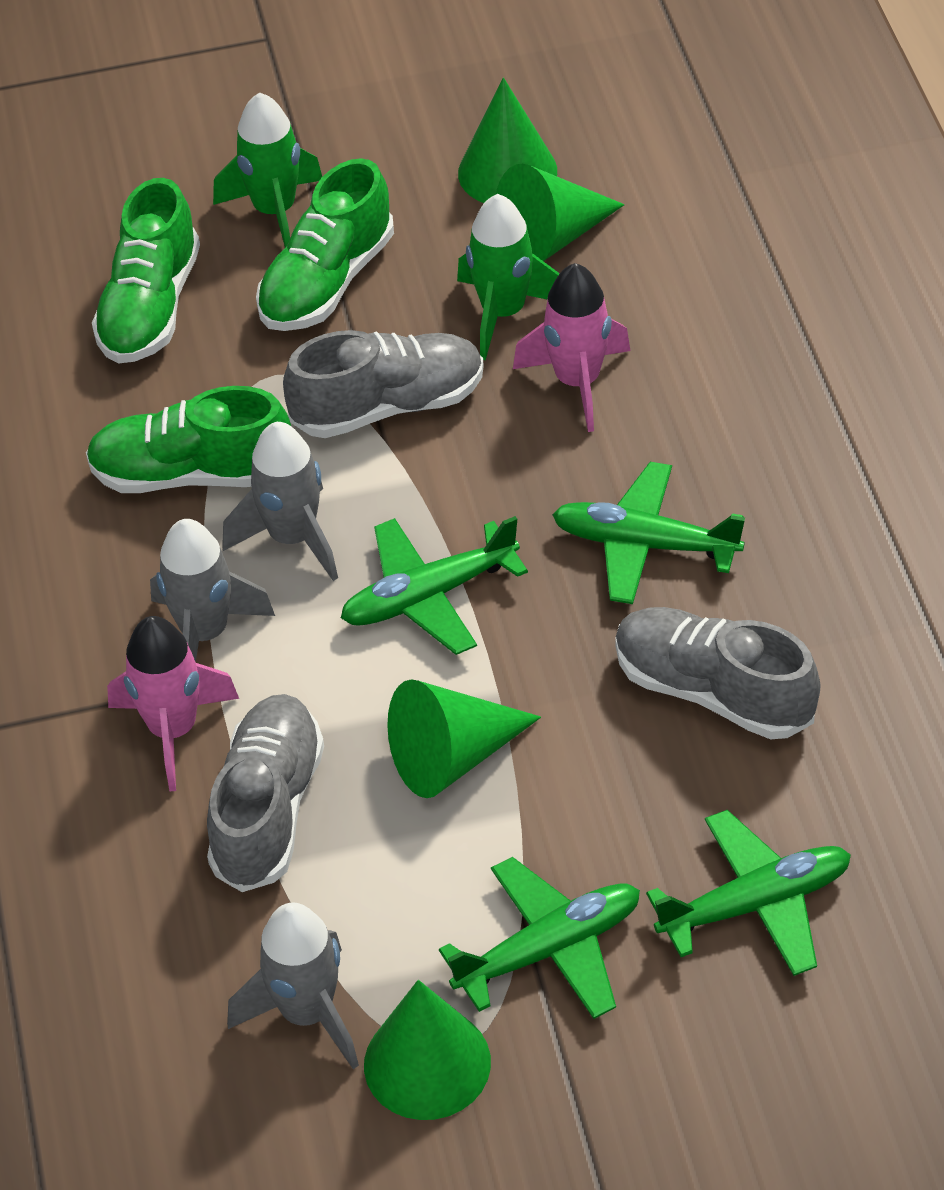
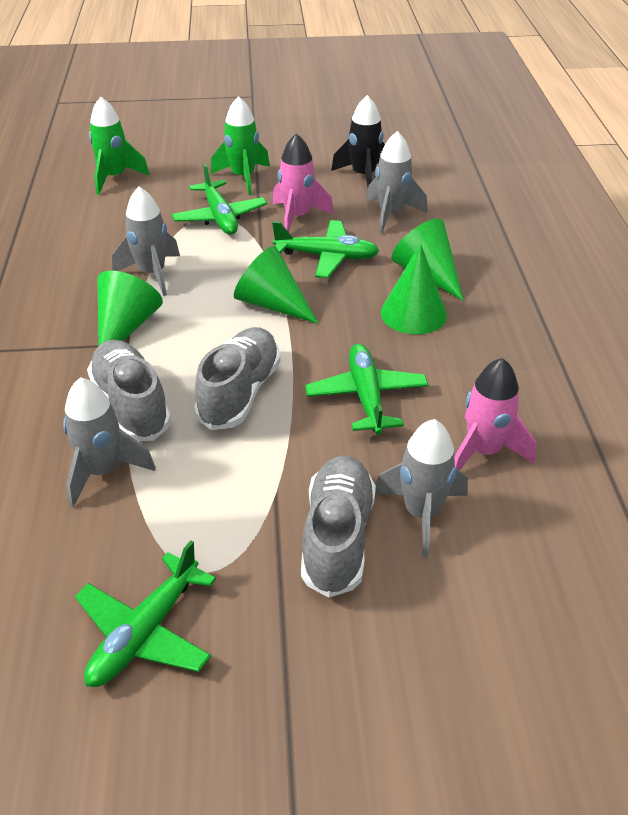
black rocket: none = 0 -> [331,95,385,187] = 1
green shoe: [86,386,291,493] [92,178,200,364] [256,158,394,331] = 3 -> none = 0
grey rocket: [150,519,275,662] [222,422,338,581] [227,903,359,1069] = 3 -> [63,377,156,508] [112,187,180,296] [366,131,428,234] [375,419,468,557] = 4

